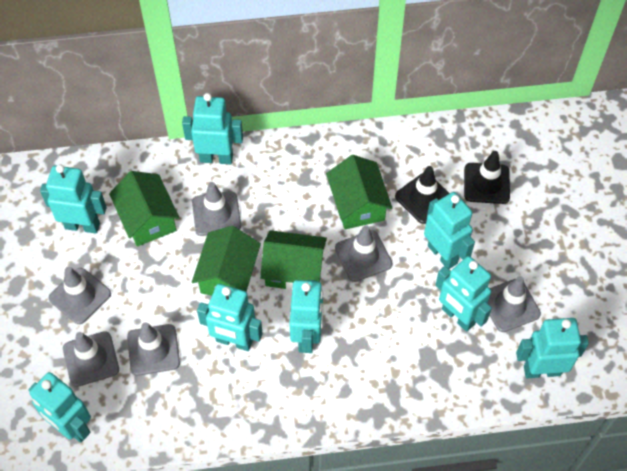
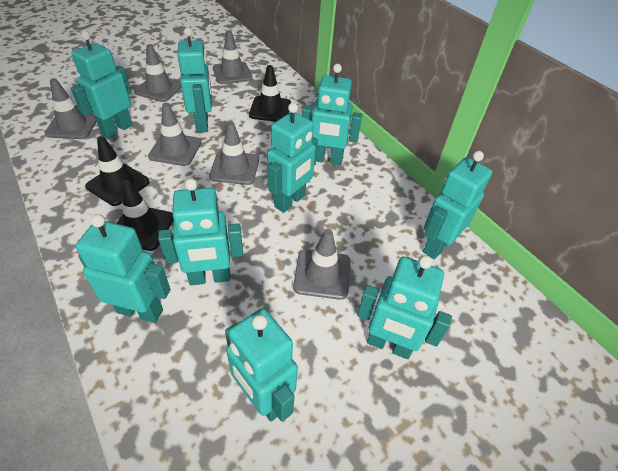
black traffic cone: [395,166,450,224] [464,151,510,204] = 2 -> [85,136,150,206] [116,180,174,251] [249,65,291,122] = 3
green house: [109,171,180,247] [192,226,261,296] [260,230,327,291] [326,155,392,230] = 4 -> none = 0
turquoise robot: [28,372,91,443] [40,164,107,234] [182,93,243,164] [197,284,263,351] [289,280,324,353] [424,192,475,269] [435,256,492,332] [516,318,589,378] = 8 -> [71,31,133,139] [76,214,170,323] [158,179,243,285] [177,28,212,133] [225,308,298,422] [267,103,318,213] [302,64,362,165] [357,255,452,359] [423,151,492,259] = 9

